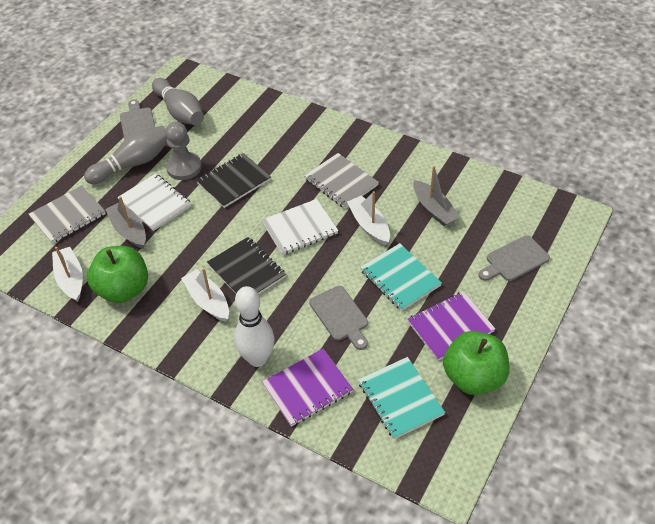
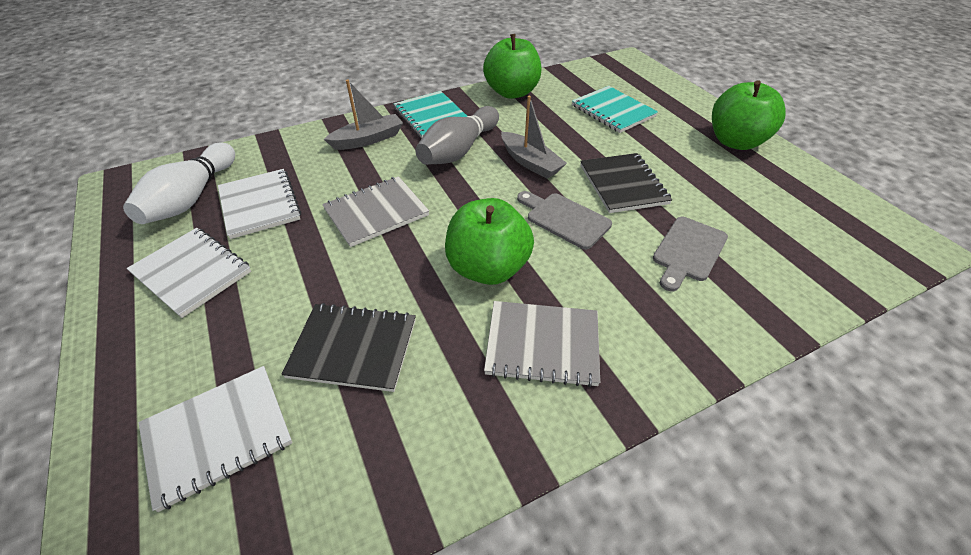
green apple: [87,246,148,303] [443,331,509,395] = 2 -> [445,198,534,285] [483,34,542,99] [712,80,786,150] = 3
grey bowling pin: [84,126,167,184] [152,78,204,125] = 2 -> [415,106,499,165] = 1
grey cutting board: [120,99,155,140] [309,286,368,350] [478,235,550,281] = 3 -> [517,191,612,249] [653,217,728,291] = 2
grey pawn: [165,122,202,180] = 1 -> none = 0
purple notebook: [262,349,353,427] [407,291,495,360] = 2 -> none = 0
white boat: [52,247,83,302] [181,268,229,322] [347,191,390,245] = 3 -> none = 0
white notebook: [118,173,192,231] [262,199,338,255] = 2 -> [127,228,251,318] [139,366,292,512] [218,169,301,239] = 3

